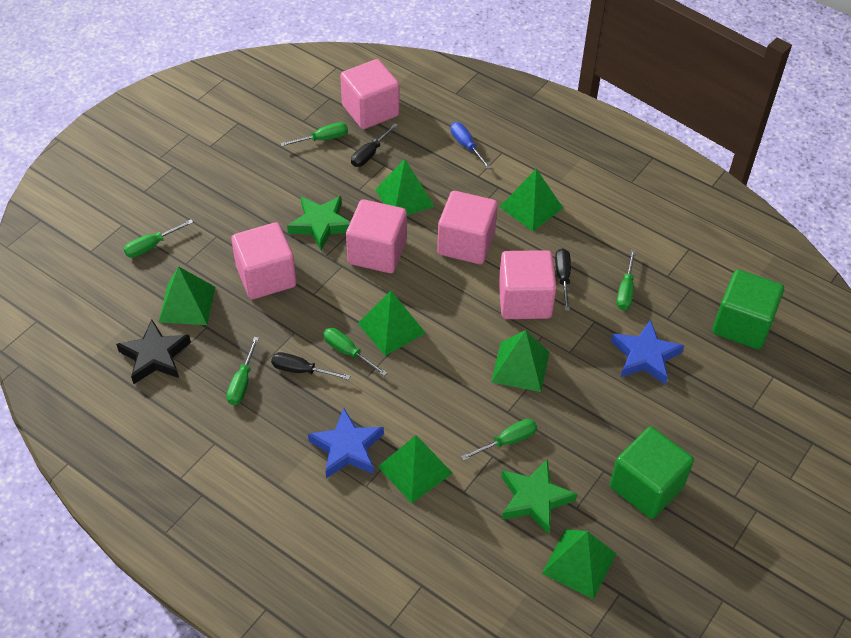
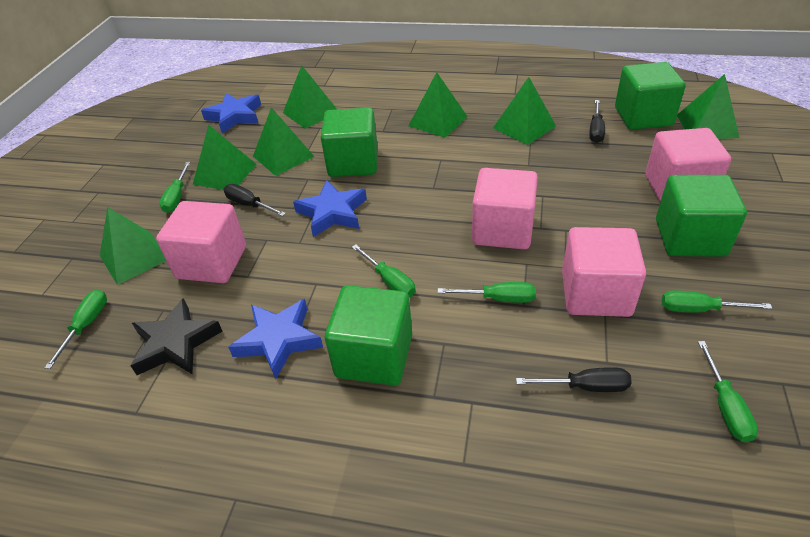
blue screwdriver: [451,122,492,169] = 1 -> none = 0
blue star: [308,408,384,478] [611,320,684,384] = 2 -> [201,93,261,133] [228,299,323,379] [293,180,367,237] = 3
green cube: [610,427,694,519] [712,269,784,349] = 2 -> [321,108,378,177] [325,285,412,386] [615,62,686,130] [656,175,747,257] = 4
green star: [287,196,350,250] [501,459,577,535] = 2 -> none = 0
pink cube: [231,222,297,299] [340,59,400,129] [346,199,407,273] [437,191,498,264] [499,250,557,319] = 5 -> [156,201,246,283] [472,168,538,250] [562,227,646,317] [646,128,731,202] = 4

